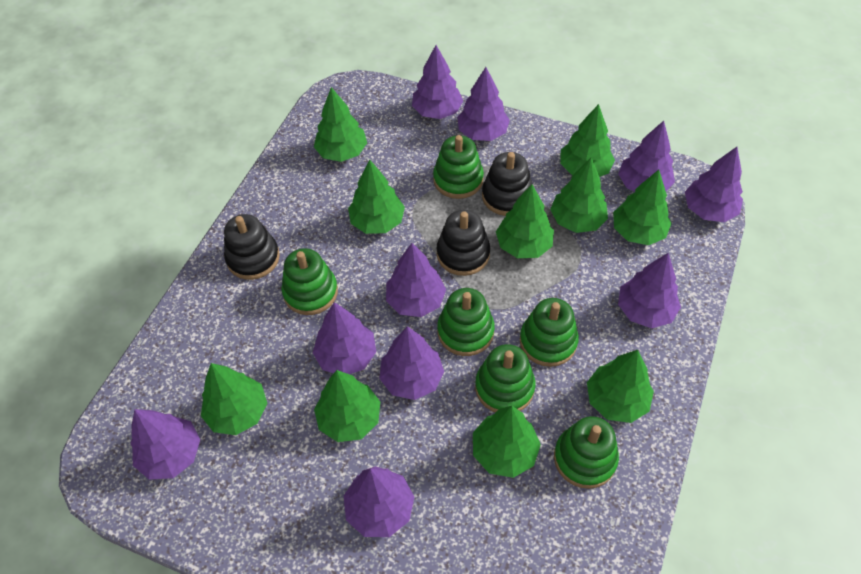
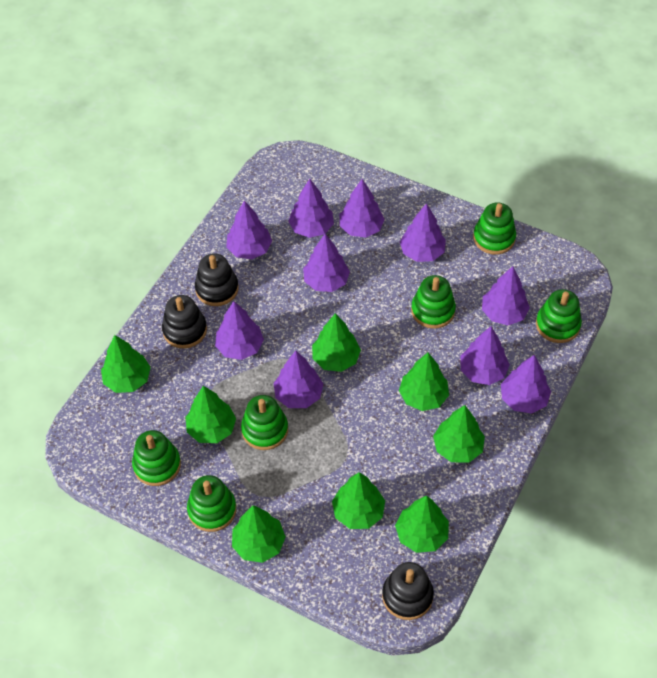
green tree: [201,363,267,435] [314,87,367,162] [314,370,380,442] [348,160,405,234] [473,406,541,478] [496,184,554,258] [550,158,608,233] [560,104,615,177] [587,350,654,423] [613,170,672,245] = 10 -> [101,335,151,393] [185,386,236,443] [232,505,286,563] [312,313,361,372] [332,472,385,529] [395,495,449,553] [399,352,449,411] [433,405,485,462] = 8

